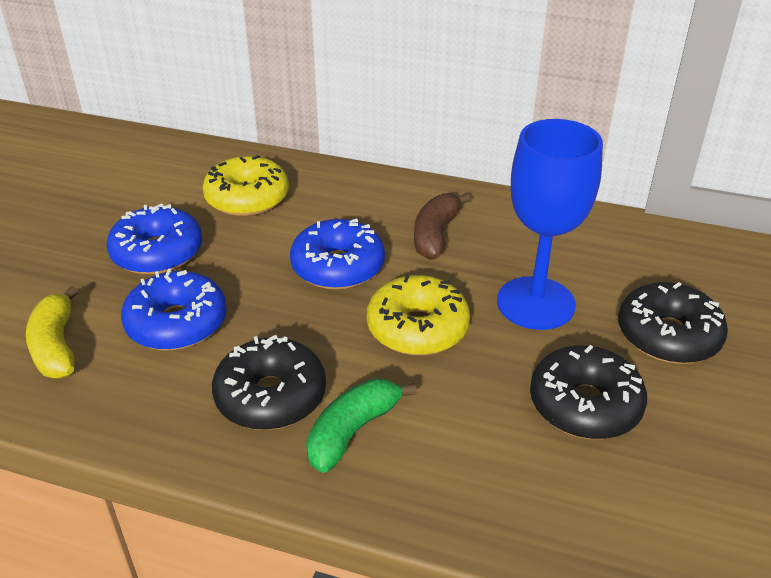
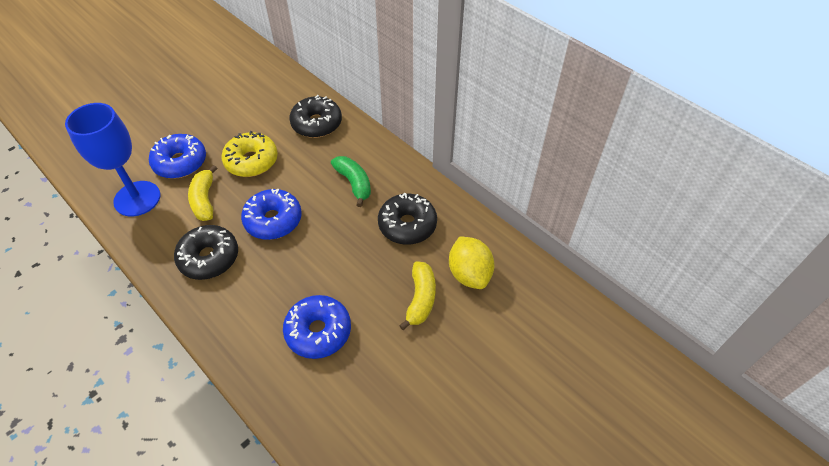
brown banana: [414,193,471,260] = 1 -> none = 0
yellow banana: [26,286,79,378] = 1 -> [188,165,217,221] [399,261,436,330] = 2
yellow donut: [203,155,289,216] [367,275,470,355] = 2 -> [221,131,278,177] = 1
yellow lemon: none = 0 -> [449,236,495,289] = 1

